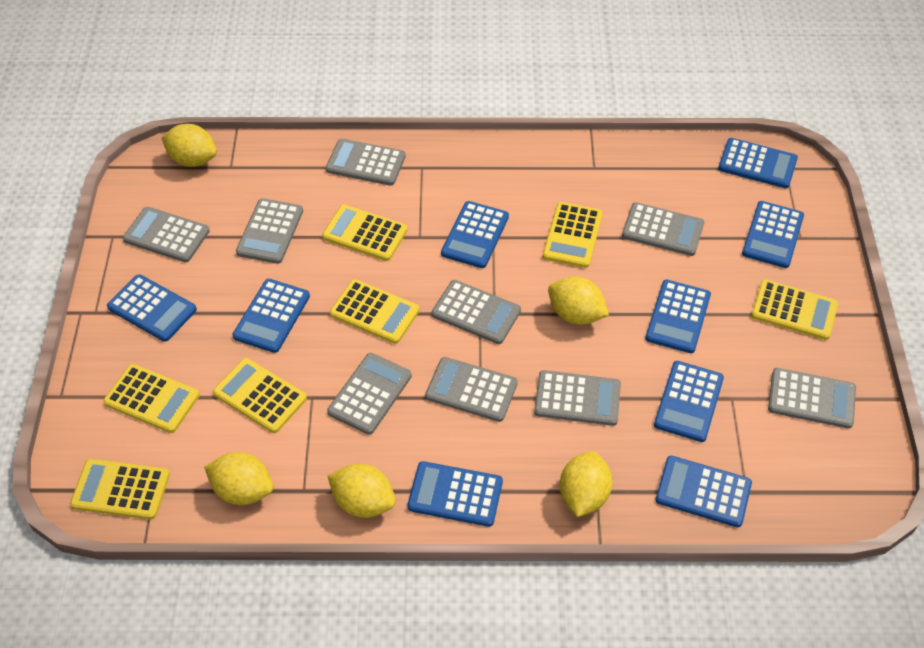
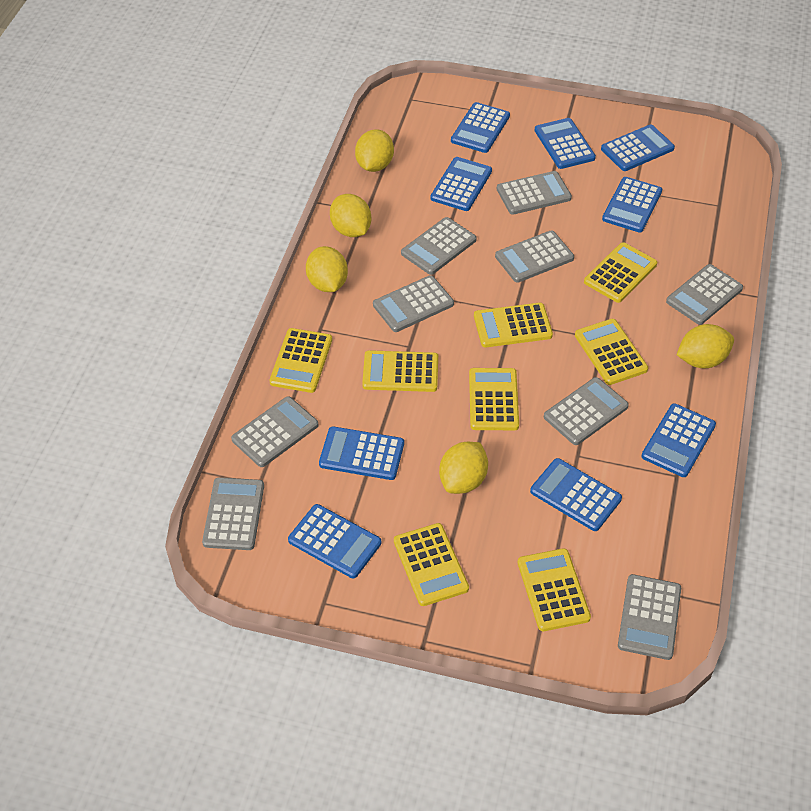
yellow calculator: [70,459,170,520] [103,364,200,433] [213,358,307,433] [322,205,408,261] [330,279,419,344] [542,202,603,268] [751,279,838,340] = 7 -> [269,328,332,393] [362,350,438,392] [394,523,469,606] [469,368,519,430] [474,303,553,347] [518,548,591,631] [575,319,648,385] [584,243,657,303] = 8

